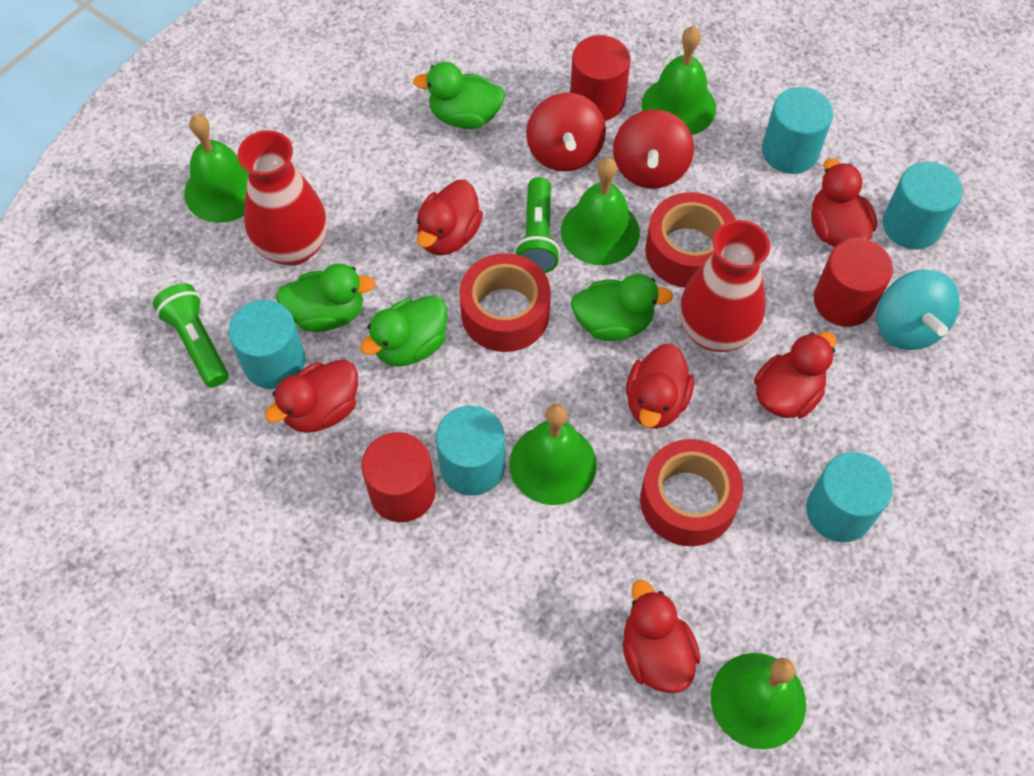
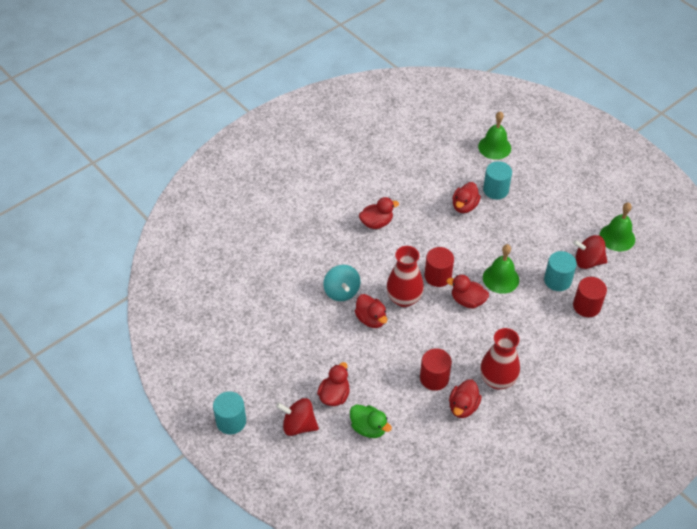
green bell: [184,114,249,223] [509,404,597,505] [561,158,640,265] [641,26,716,135] [711,653,806,749] = 5 -> [478,111,511,160] [483,244,519,294] [600,202,635,251] = 3
green duck: [276,263,376,332] [360,295,447,366] [413,62,505,129] [571,274,673,341] = 4 -> [350,404,392,438] = 1
green flashlight: [153,283,228,388] [514,177,560,273] = 2 -> none = 0
red tape: [459,253,551,352] [640,439,743,546] [645,192,736,288] = 3 -> none = 0
turquoise cylinder: [229,300,306,389] [436,406,505,496] [762,87,833,174] [806,452,893,542] [883,162,963,249] = 5 -> [213,391,246,435] [483,161,512,200] [544,251,577,291] = 3

